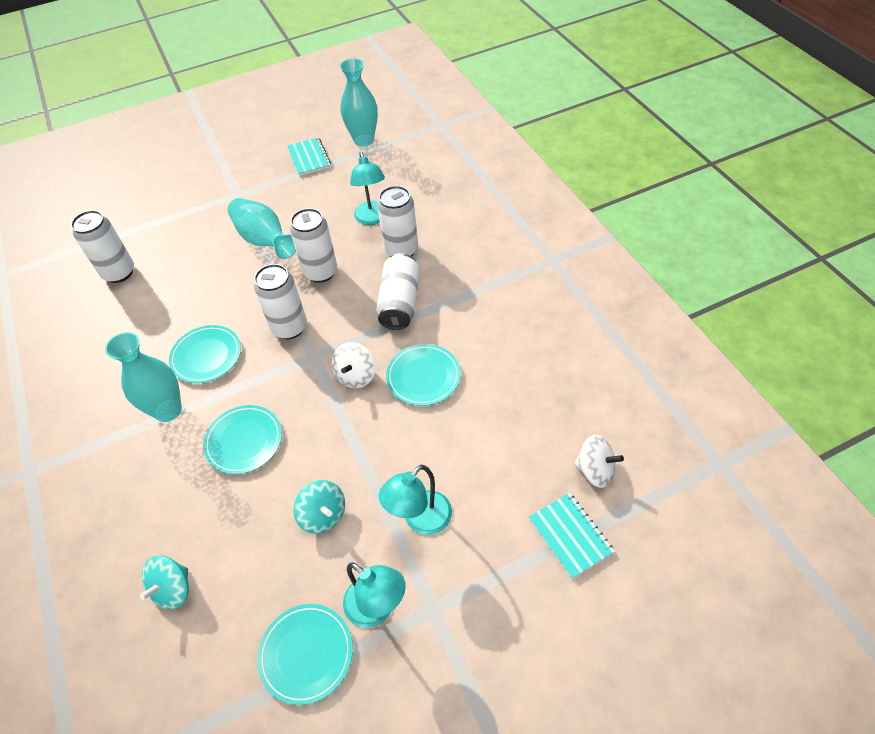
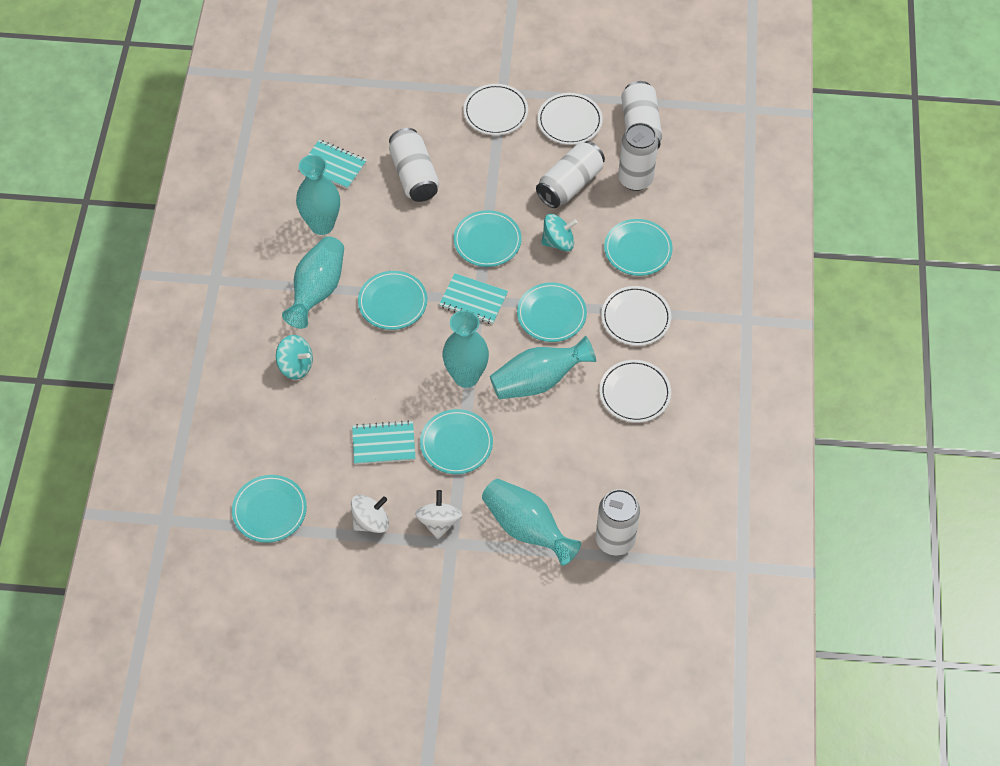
turquoise lamp: [343,563,406,628] [350,152,385,225] [379,465,452,535] = 3 -> none = 0
turquoise notebook: [287,137,331,176] [529,493,615,579] = 2 -> [308,140,367,189] [352,420,416,465] [439,273,508,324] = 3
turquoise plate: [169,325,241,383] [203,405,282,474] [257,604,353,705] [386,344,461,406] = 4 -> [232,475,307,543] [358,271,427,330] [420,409,493,474] [454,210,522,267] [517,282,587,342] [604,219,673,276] = 6
turquoise vase: [105,332,182,422] [228,198,296,259] [340,58,378,147] = 3 -> [282,236,344,329] [296,155,340,235] [442,310,489,388] [482,479,581,566] [490,336,596,399] = 5
white plate: none = 0 -> [463,84,528,135] [538,93,603,145] [599,360,671,423] [601,286,671,346] = 4

